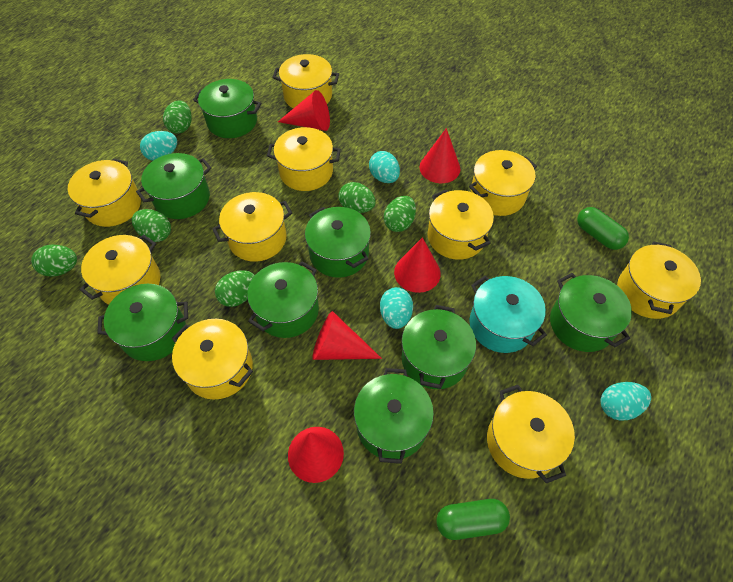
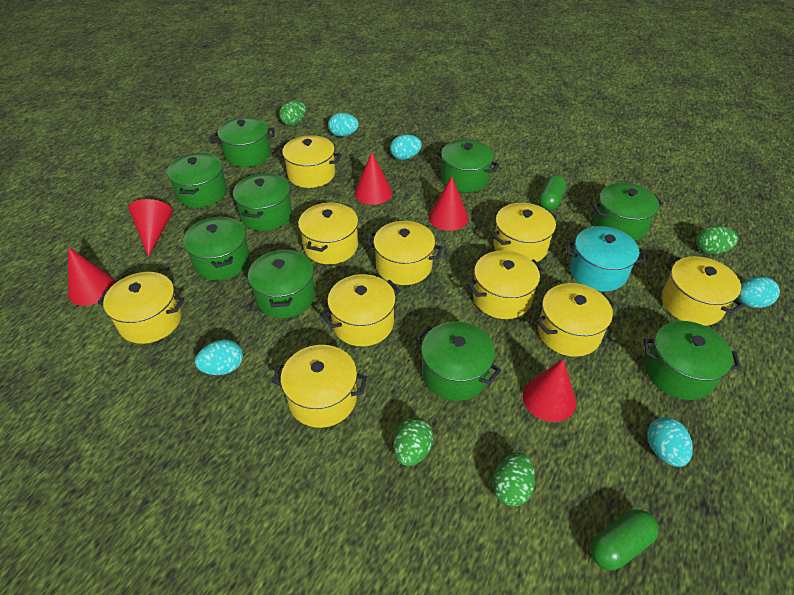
green egg: [31,245,77,277] [132,209,171,242] [163,100,192,134] [215,270,255,307] [338,182,375,213] [384,196,416,232] = 6 -> [279,101,306,126] [393,417,433,466] [493,452,535,506] [696,226,738,254] = 4
green pot: [97,284,188,361] [136,153,212,219] [193,79,261,138] [247,261,319,338] [305,207,371,278] [354,368,434,464] [402,305,476,389] [550,273,632,352] = 8 -> [167,153,227,208] [183,217,250,280] [212,117,275,167] [233,173,292,231] [248,249,315,318] [416,321,501,401] [436,139,499,192] [592,183,663,241] [644,321,740,400] = 9
turquoise egg: [140,131,177,161] [369,151,400,183] [380,287,413,329] [601,382,651,421] = 4 -> [195,340,243,375] [328,113,359,137] [390,134,422,160] [647,417,693,467] [738,276,780,308] = 5

